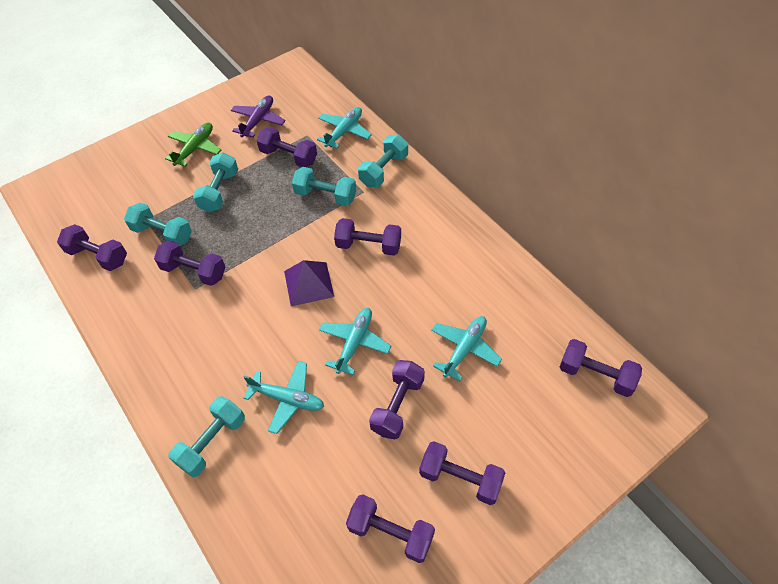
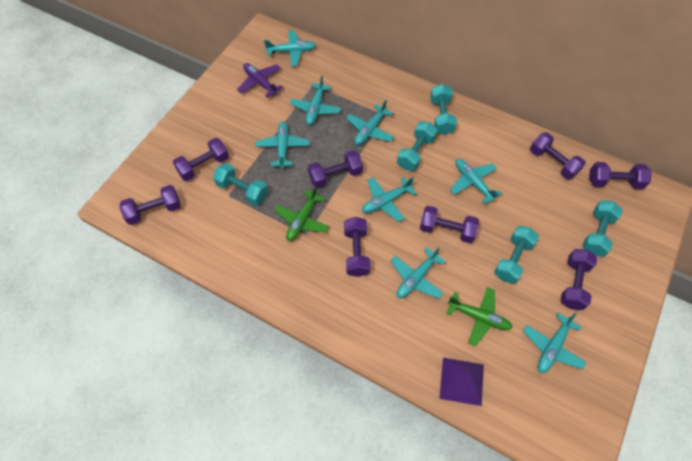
green plane: [165,123,221,167] = 1 -> [275,186,329,241] [447,287,513,346] = 2
turquoise plane: [243,361,324,434] [317,107,372,149] [319,308,391,375] [431,316,502,382] = 4 -> [255,122,309,169] [264,30,316,66] [290,76,341,125] [346,100,394,145] [362,177,417,222] [390,247,446,299] [450,159,502,204] [523,313,587,373] = 8

